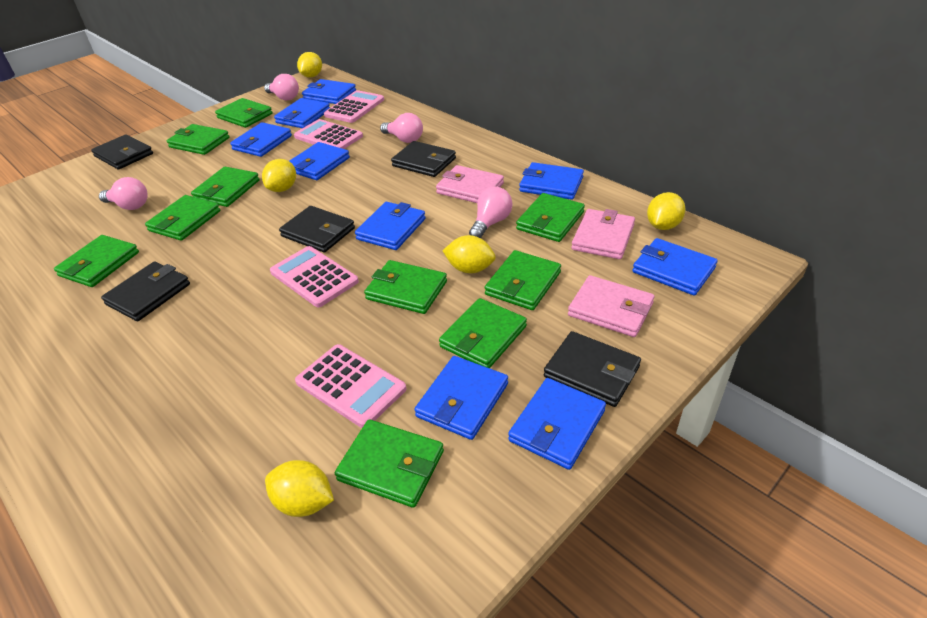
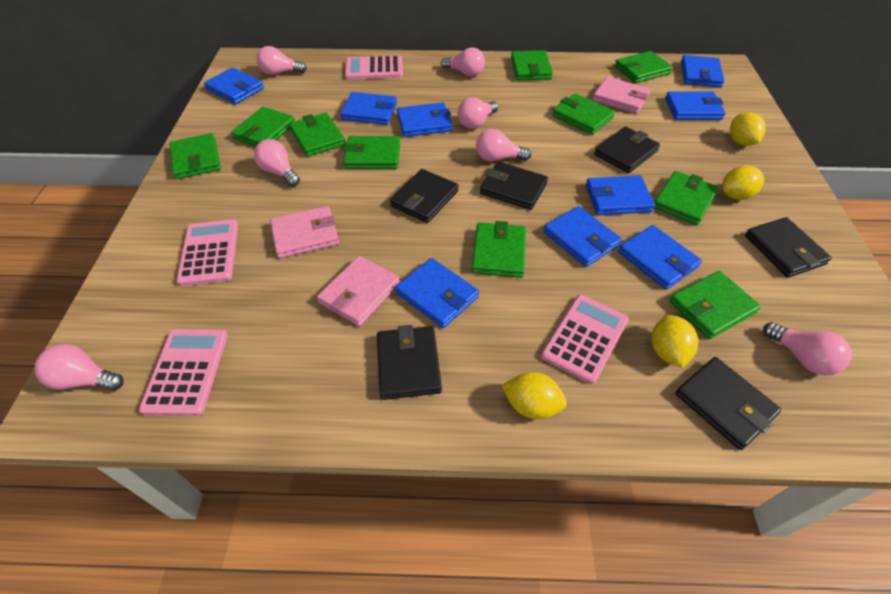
black wallet: [91,135,153,170] [101,262,190,321] [279,206,355,252] [391,141,456,177] [544,331,641,407] = 5 -> [377,325,442,400] [390,169,459,223] [480,162,548,210] [594,127,660,173] [675,357,781,450] [745,217,832,277] = 6
pink light bulb: [99,177,148,210] [264,74,299,100] [380,113,423,143] [469,187,512,238] = 4 -> [34,344,124,391] [254,139,300,186] [256,46,307,75] [441,47,485,77] [458,97,498,129] [476,129,531,162] [763,322,852,375] = 7
yellow lemon: [262,159,296,192] [265,460,334,517] [297,52,322,78] [443,235,496,273] [647,192,686,230] = 5 -> [501,372,567,419] [652,315,698,368] [722,166,764,200] [730,112,766,146] = 4

